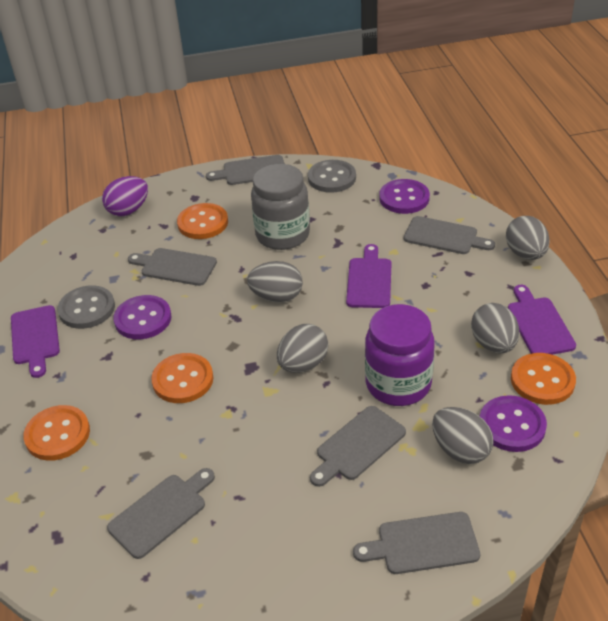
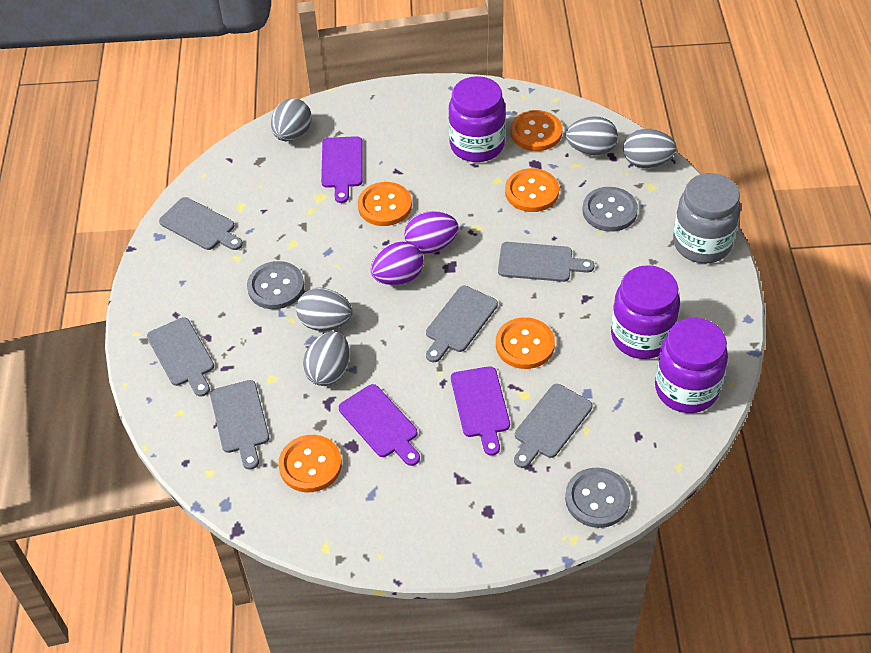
grey button: [57,285,115,329] [308,160,356,193] = 2 -> [247,261,304,309] [565,468,631,528] [582,187,638,232] = 3
orange button: [23,405,90,461] [151,353,214,403] [177,203,228,239] [511,353,576,405] = 4 -> [278,435,342,492] [358,182,412,226] [496,317,555,369] [505,168,559,212] [511,110,562,151] = 5
purple button: [114,295,171,339] [379,179,430,214] [480,395,547,452] = 3 -> none = 0
purple egg: [102,176,148,216] = 1 -> [371,242,424,285] [404,211,458,254] = 2
purple jar: [365,304,435,406] = 1 -> [449,76,506,162] [611,265,680,359] [655,318,728,413] = 3

